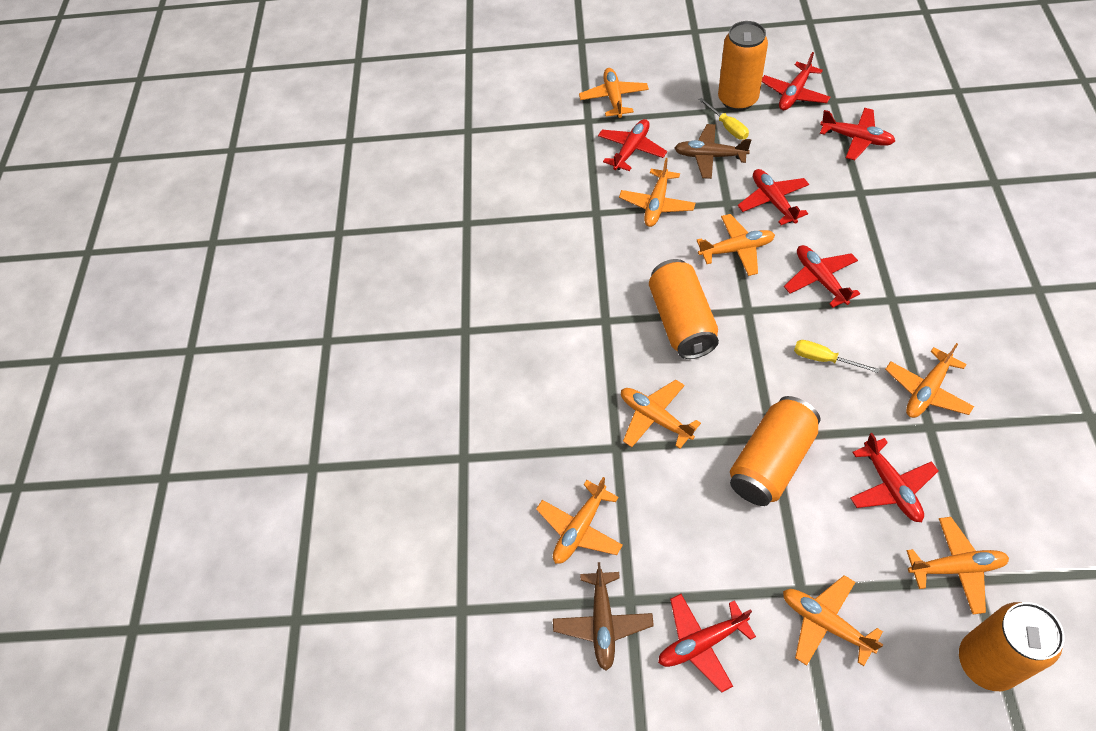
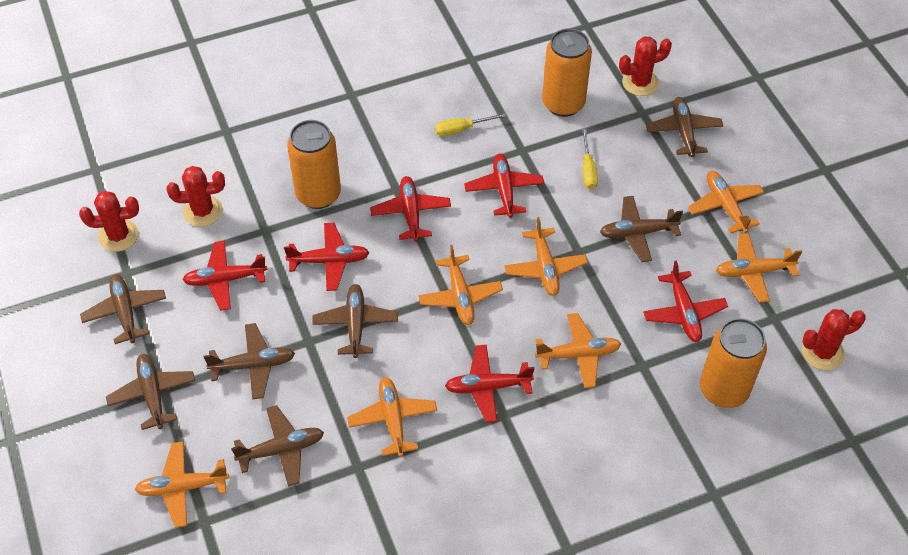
brown plane: [553,562,654,671] [674,124,751,179] = 2 -> [80,274,166,344] [106,354,196,430] [204,323,295,400] [231,405,324,487] [312,284,398,358] [600,196,683,262] [646,97,723,157] = 7
orange can: [649,259,719,359] [718,21,768,111] [730,396,821,506] [959,602,1065,691] = 4 -> [287,120,341,209] [542,28,592,117] [700,318,767,408] = 3
orange plane: [536,477,623,564] [579,68,649,118] [619,158,695,227] [621,380,701,449] [696,214,775,276] [783,575,884,666] [885,343,974,418] [907,517,1009,614] = 8 -> [135,442,229,528] [347,377,437,457] [418,245,503,325] [504,217,588,296] [535,313,621,388] [688,171,764,234] [716,233,802,303] = 7
red cactus: none = 0 -> [79,191,139,252] [166,166,225,227] [619,36,672,96] [802,309,866,370] = 4
red plane: [598,119,667,171] [658,594,756,692] [738,169,809,225] [762,52,831,110] [784,245,860,308] [820,108,895,160] [850,433,938,522] = 7 -> [183,241,267,311] [284,222,370,291] [370,176,451,242] [445,345,535,423] [464,154,544,218] [643,261,728,342] = 6

